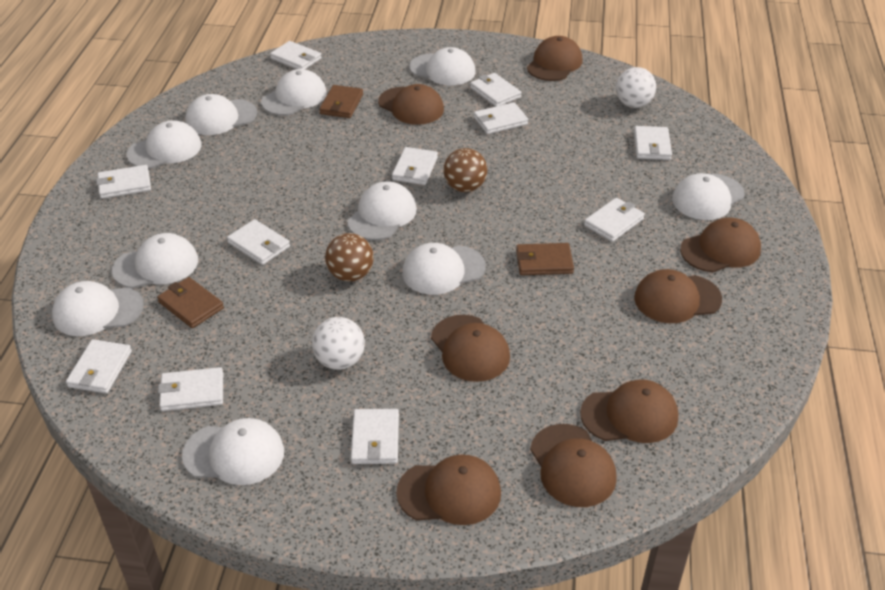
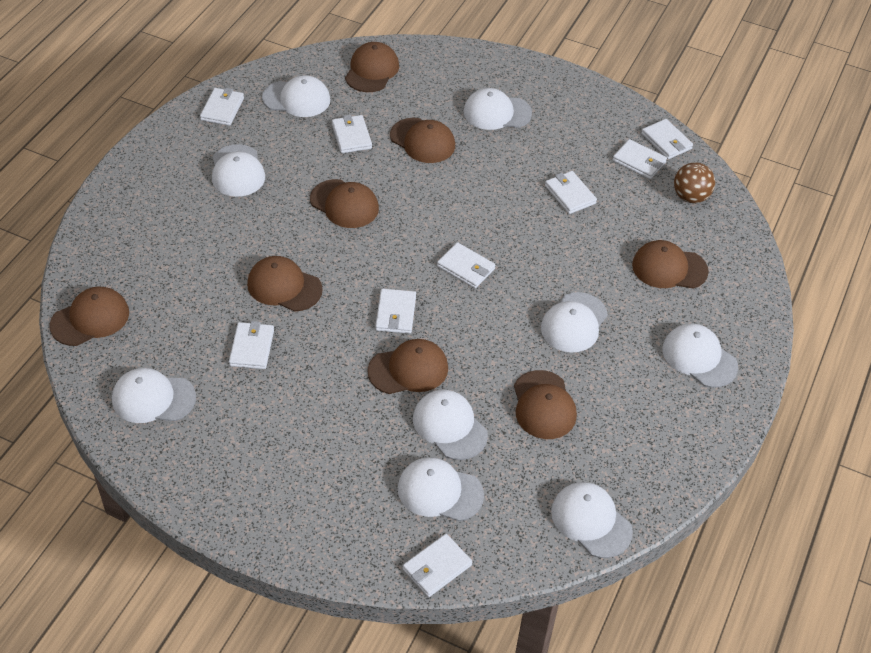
brown ball: [325,233,374,282] [443,148,487,192] = 2 -> [674,162,715,203] = 1
brown wallet: [157,277,224,328] [319,85,363,118] [516,243,574,275] = 3 -> none = 0
white ball: [312,317,365,370] [616,67,656,108] = 2 -> none = 0
white cap: [52,281,144,336] [112,233,198,289] [127,120,202,169] [182,418,284,485] [185,94,257,135] [261,69,327,116] [347,181,417,240] [402,243,486,295] [409,47,475,85] [672,173,745,220] = 10 -> [112,368,196,423] [212,144,265,197] [262,75,330,117] [398,457,484,521] [413,390,488,460] [463,88,532,130] [541,292,608,352] [551,482,633,558] [662,324,738,388] = 9
white wallet: [66,339,132,394] [96,165,151,199] [158,367,223,411] [227,219,290,265] [270,41,322,69] [351,409,399,464] [392,147,438,185] [470,73,521,107] [474,102,528,134] [584,198,645,242] [634,126,672,160] = 11 -> [200,88,244,126] [229,321,274,369] [332,115,372,153] [375,289,416,334] [403,534,472,597] [437,242,496,288] [545,171,597,214] [612,139,667,179] [641,119,693,159] = 9

